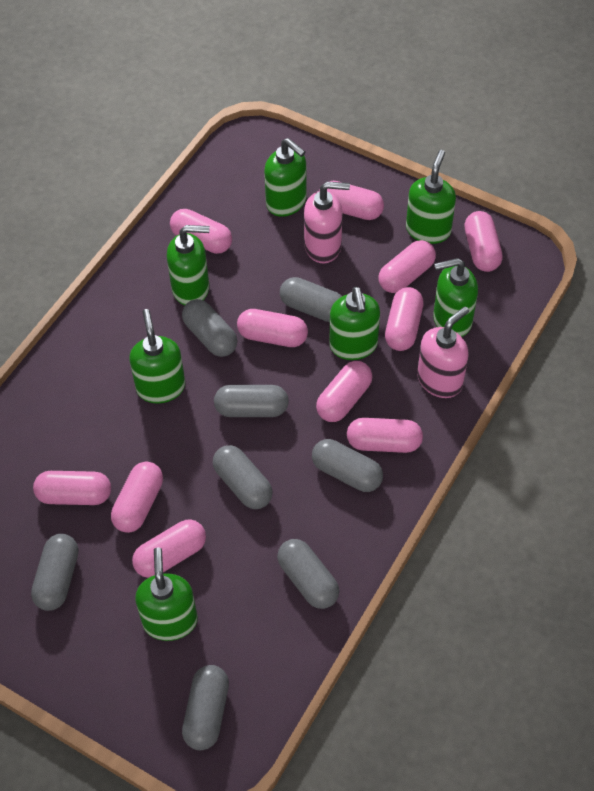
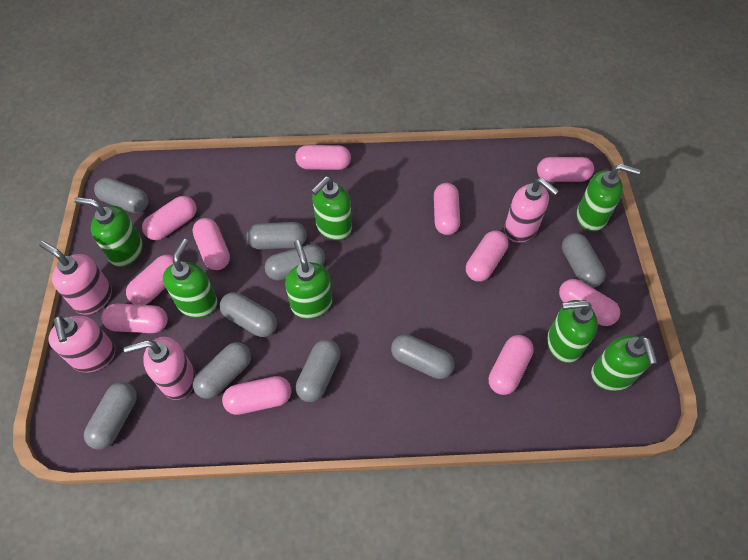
grey capsule: [31,534,78,611] [182,299,237,357] [182,665,229,750] [212,445,273,509] [214,385,289,417] [277,539,339,609] [280,277,342,322] [312,439,383,492] = 8 -> [84,382,137,450] [94,177,148,213] [193,342,251,399] [220,292,277,337] [247,222,307,250] [265,244,325,281] [296,339,341,402] [391,334,455,379] [562,233,605,288] = 9
pink soap dispenser: [304,181,350,263] [417,307,469,398] = 2 -> [39,241,112,315] [48,316,115,372] [124,337,196,400] [504,178,559,243] = 4

